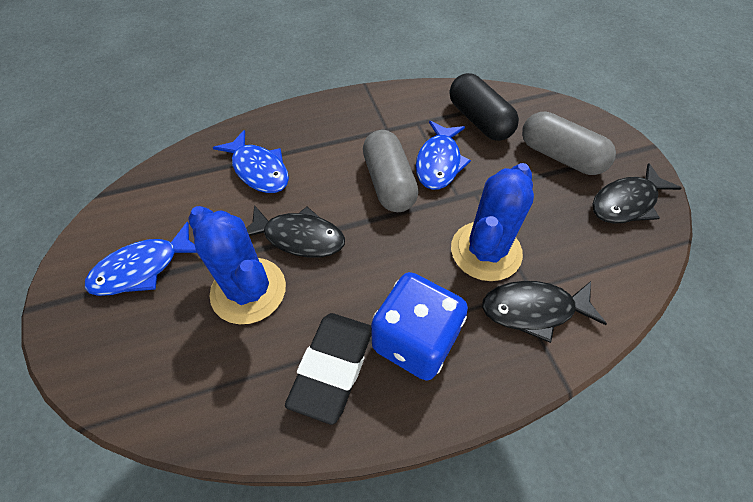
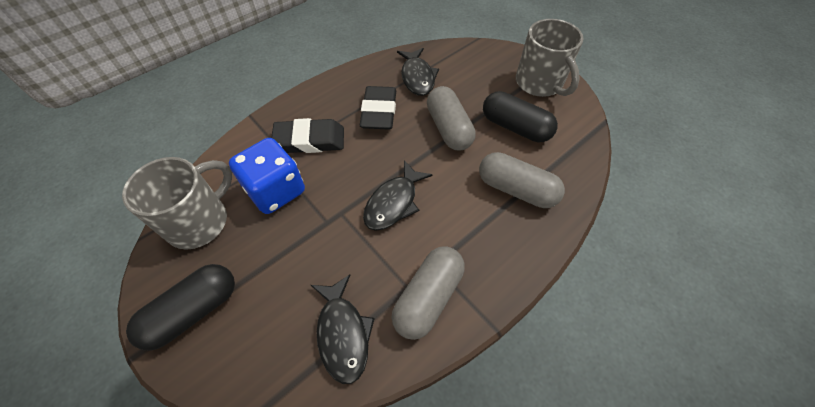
black capsule: [450,73,519,141] = 1 -> [126,264,235,351] [483,91,558,142] = 2
black eraser: [285,313,372,425] = 1 -> [271,118,344,153] [360,86,396,130] = 2
blue cactus: [188,206,286,324] [451,163,534,281] = 2 -> none = 0
blue fish: [85,221,197,296] [213,130,289,193] [416,121,471,190] = 3 -> none = 0
grey capsule: [363,130,419,212] [522,111,616,175] = 2 -> [391,246,465,340] [427,86,476,151] [479,152,565,208] = 3
grey mug: none = 0 -> [122,157,233,250] [516,19,583,97] = 2

